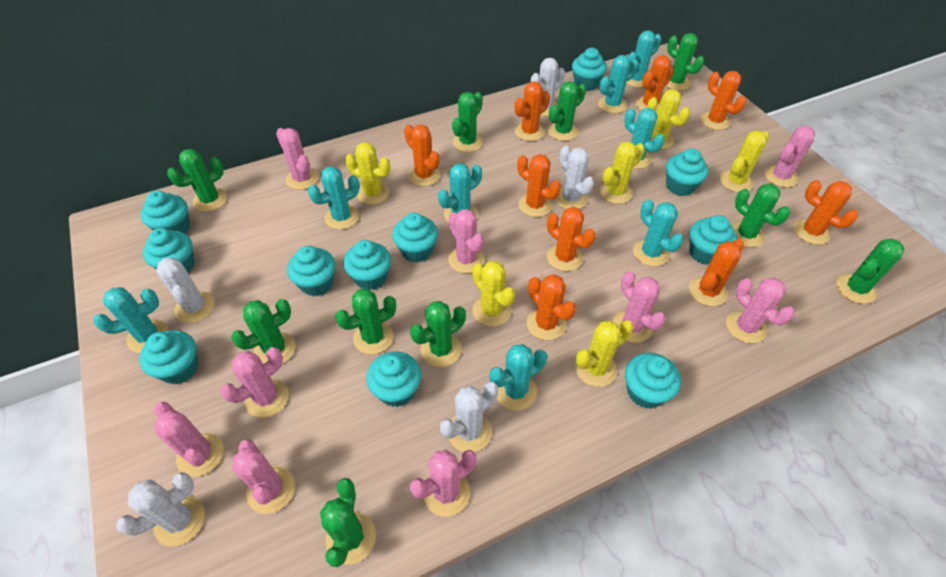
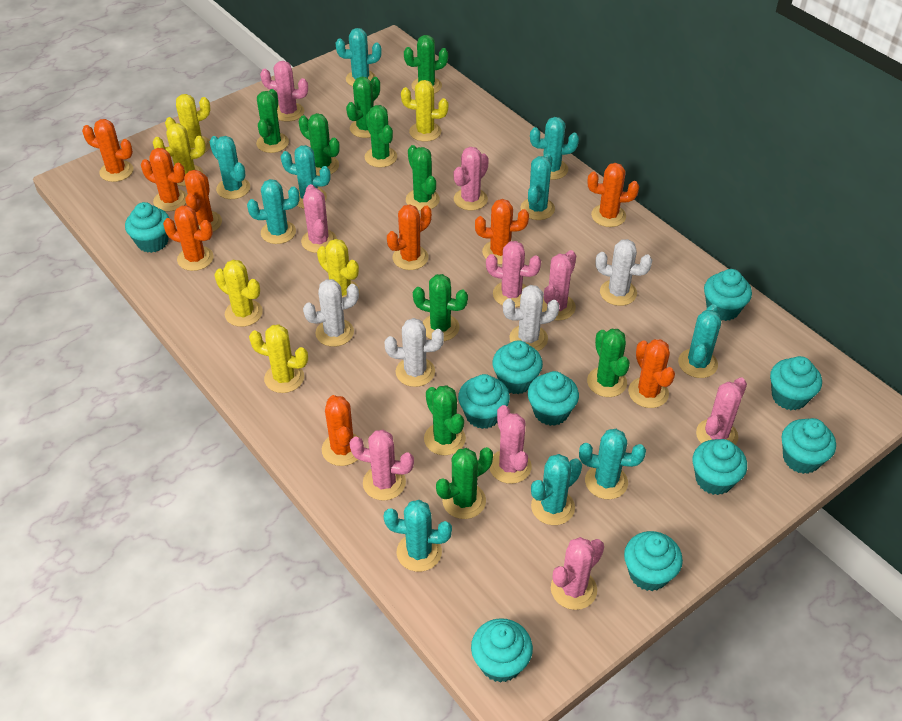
turquoise cactus: [93,287,169,353] [308,166,360,230] [438,163,482,222] [490,344,547,411] [598,55,638,113] [624,108,664,169] [626,30,662,88] [633,199,683,267] = 8 -> [209,136,250,199] [247,179,300,244] [281,145,331,209] [335,28,382,86] [384,500,452,572] [521,154,555,220] [530,117,579,180] [531,454,582,525] [579,429,646,499] [678,304,721,378] = 10
turquoise cupcake: [139,330,198,384] [141,191,190,233] [143,228,195,273] [287,246,336,296] [343,240,391,290] [366,352,421,407] [392,213,438,262] [572,48,607,91] [625,353,681,408] [666,148,708,196] [689,215,737,265] = 11 -> [125,202,169,253] [458,374,510,429] [471,618,533,683] [493,340,543,394] [528,371,579,426] [624,531,683,591] [693,439,747,495] [704,269,752,321] [770,356,822,410] [782,418,836,474] = 10
white cactus: [116,472,205,546] [156,257,215,323] [440,382,498,452] [531,58,565,116] [555,146,594,209] = 5 -> [303,279,359,347] [385,318,444,387] [503,285,560,351] [595,239,652,306] = 4

